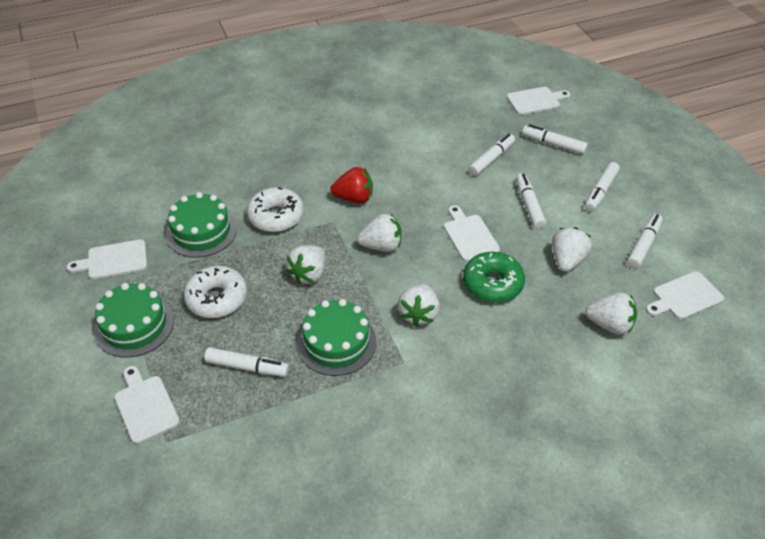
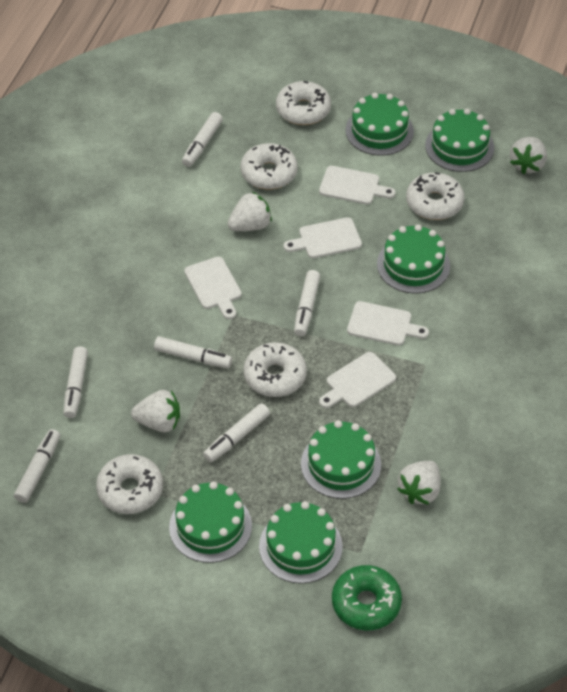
green cake: [94,283,174,358] [166,192,237,258] [297,299,376,376] = 3 -> [169,481,252,563] [259,501,343,584] [301,420,381,499] [345,93,414,156] [377,224,450,294] [425,109,494,172] = 6
red strawberry: [330,167,373,203] = 1 -> none = 0
white donut: [183,266,247,318] [247,187,304,232] = 2 -> [96,454,163,514] [240,143,298,189] [243,342,307,397] [276,81,331,125] [406,172,465,220] = 5
white strawberry: [286,245,326,284] [357,214,402,252] [398,283,440,327] [552,227,592,272] [585,292,637,335] = 5 -> [131,390,180,432] [228,192,272,231] [397,461,440,504] [510,137,547,174] = 4

